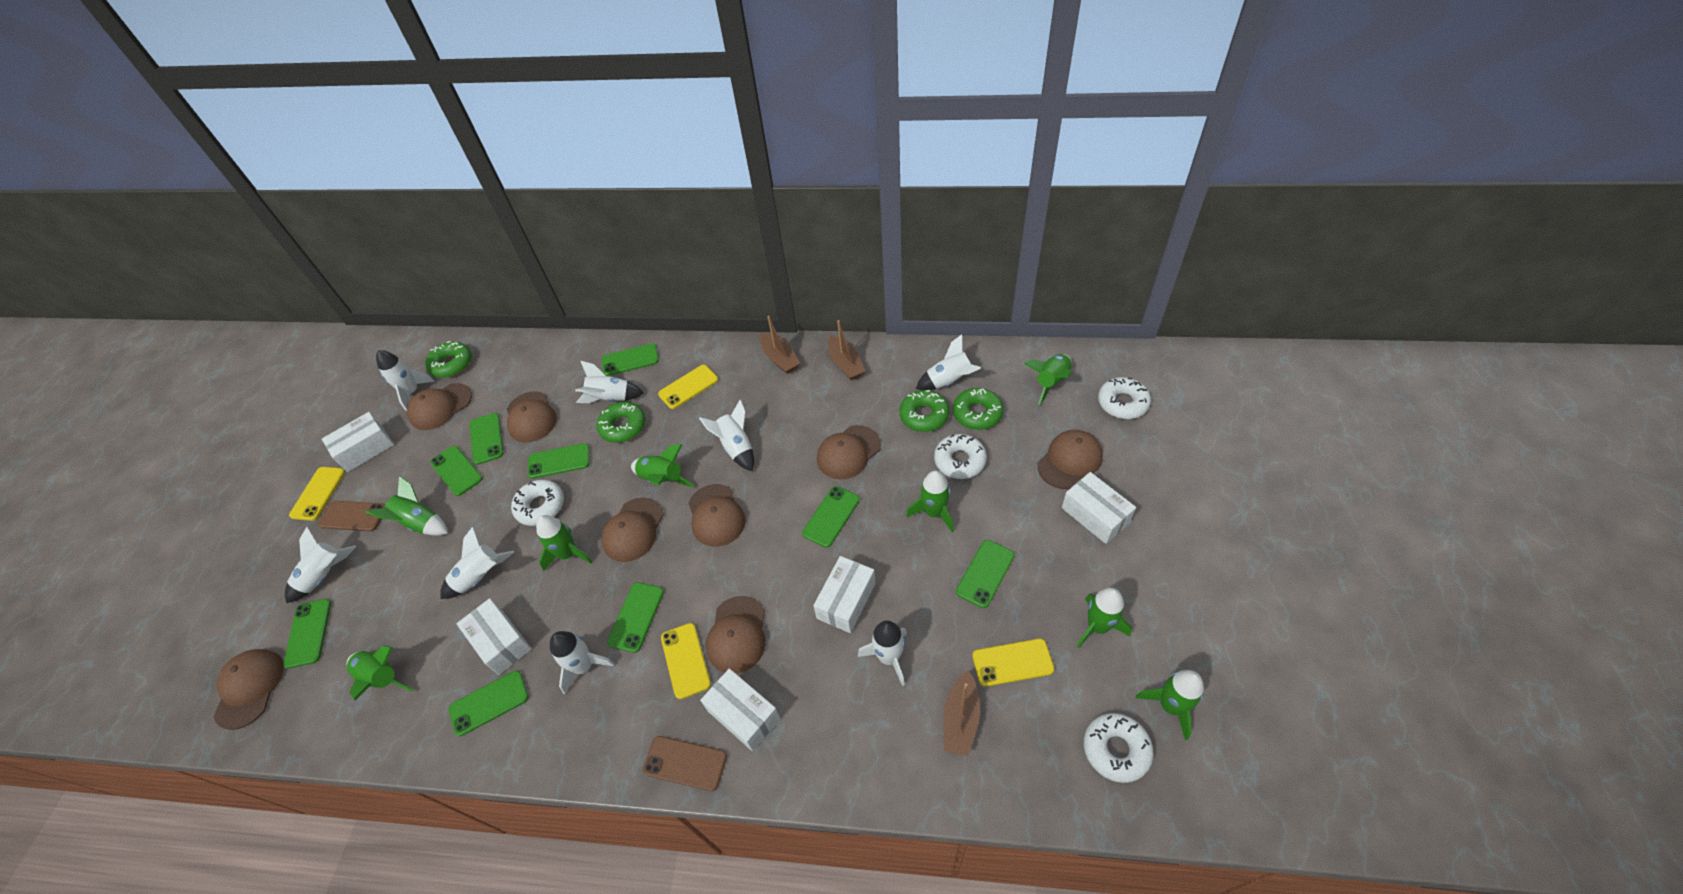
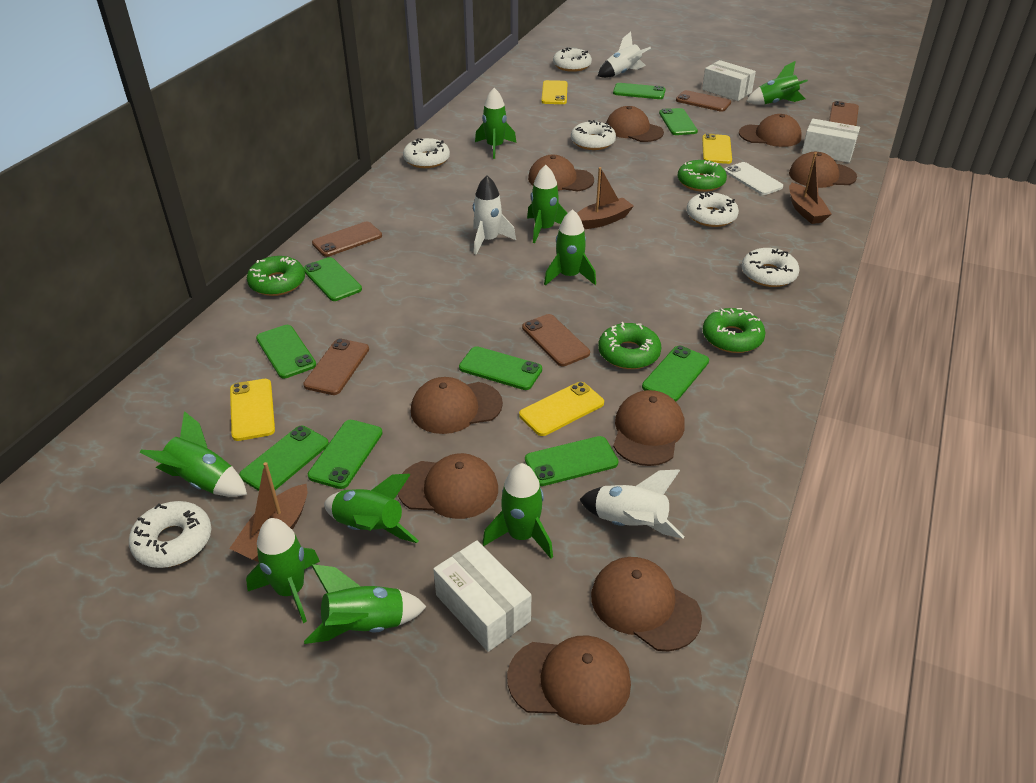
brown cap: [214,649,284,730] [407,383,472,430] [507,391,557,443] [601,497,664,562] [688,484,746,547] [706,596,765,673] [817,425,881,480] [1037,430,1103,489] = 8 -> [398,453,498,519] [411,377,503,434] [507,635,631,725] [528,155,594,192] [591,557,702,651] [606,106,664,142] [613,390,685,466] [739,114,802,147] [789,152,857,188] = 9
brown phone: [318,501,385,531] [643,736,727,791] = 2 -> [303,339,369,395] [312,222,382,257] [522,314,590,366] [676,90,731,112] [829,101,859,126] = 5
green rocket: [347,646,413,700] [365,476,448,536] [536,515,592,571] [631,444,695,487] [906,470,954,532] [1024,354,1072,405] [1077,588,1132,648] [1136,670,1204,740] = 8 -> [140,411,247,497] [246,518,320,623] [304,564,427,644] [324,474,419,543] [475,88,516,159] [482,463,553,558] [527,165,567,243] [544,209,596,286] [746,61,808,105] = 9
white box: [322,412,394,472] [456,598,532,675] [700,668,780,751] [813,556,876,633] [1062,472,1136,544] = 5 -> [433,540,531,652] [702,60,756,101] [802,119,860,163] = 3
white donut: [511,480,564,526] [934,434,987,479] [1084,713,1153,783] [1098,377,1151,419] = 4 -> [129,501,211,568] [403,138,450,168] [553,48,592,72] [571,120,616,150] [686,192,739,227] [742,248,799,287] = 6
white phone: none = 0 -> [724,162,783,195] = 1
white rocket: [285,526,356,603] [376,350,435,411] [440,526,514,599] [550,631,615,695] [575,361,644,403] [699,399,754,471] [858,620,907,686] [916,334,981,390] = 8 -> [473,175,516,254] [579,469,684,539] [598,32,651,78] = 3

